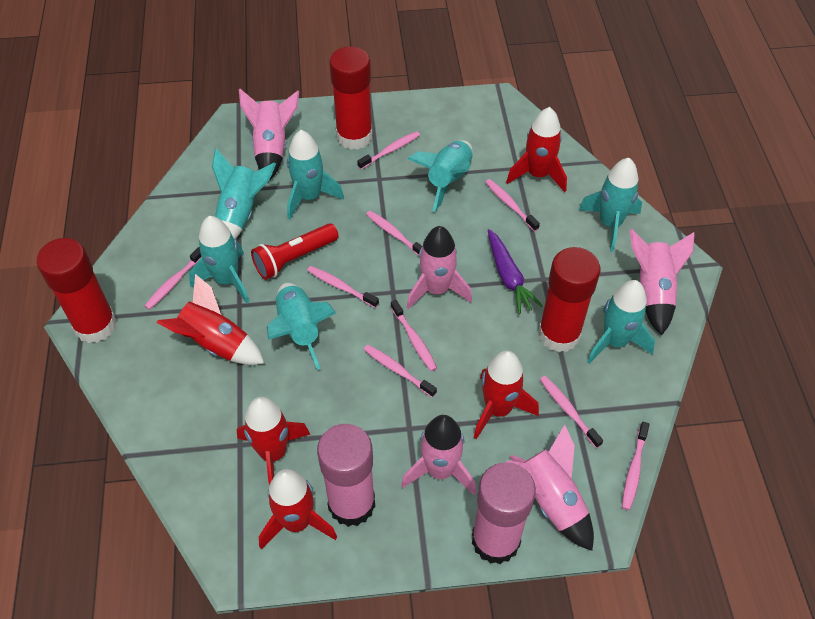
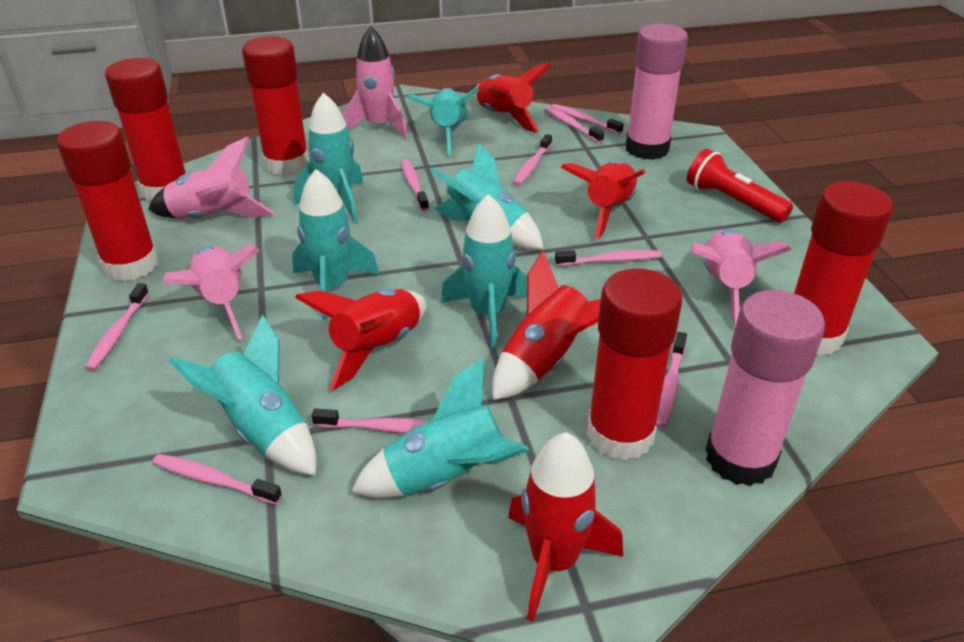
pink rocket: [239,89,299,181] [401,415,476,495] [407,226,472,309] [506,424,594,551] [629,229,695,336] = 5 -> [148,137,275,219] [162,244,260,340] [342,26,408,138] [691,230,791,326] = 4
purple carrot: [488,229,543,314] = 1 -> none = 0
red glue stick: [36,238,117,343] [329,46,373,150] [538,247,600,352] = 3 -> [57,121,159,281] [105,58,187,201] [242,36,309,176] [587,268,682,461] [794,181,893,356] = 5

